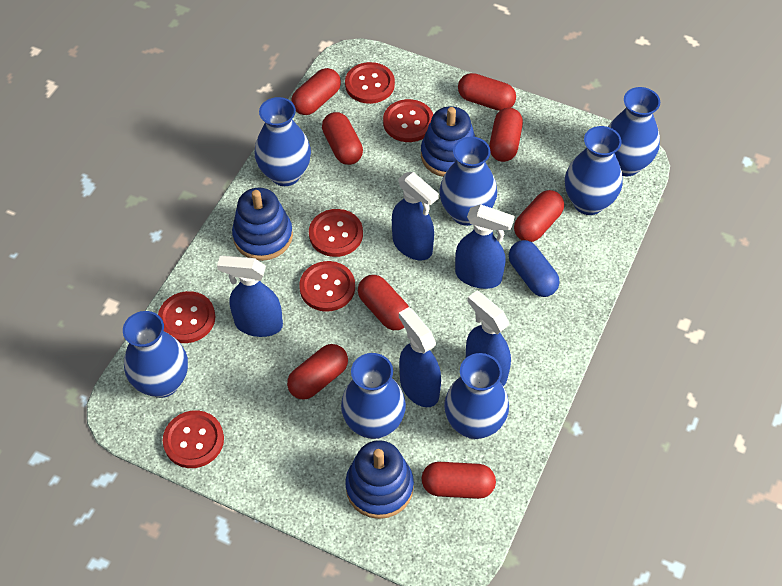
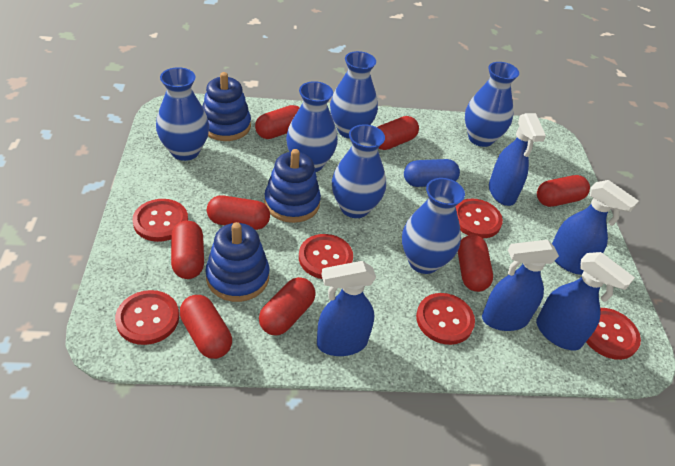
blue vase: [123,311,188,398] [254,97,311,186] [341,353,406,439] [439,137,497,226] [444,353,509,439] [565,126,623,215] [608,87,660,176] = 7 -> [156,67,209,161] [286,81,338,172] [330,51,378,139] [332,124,386,218] [402,178,465,274] [465,62,519,147] = 6

